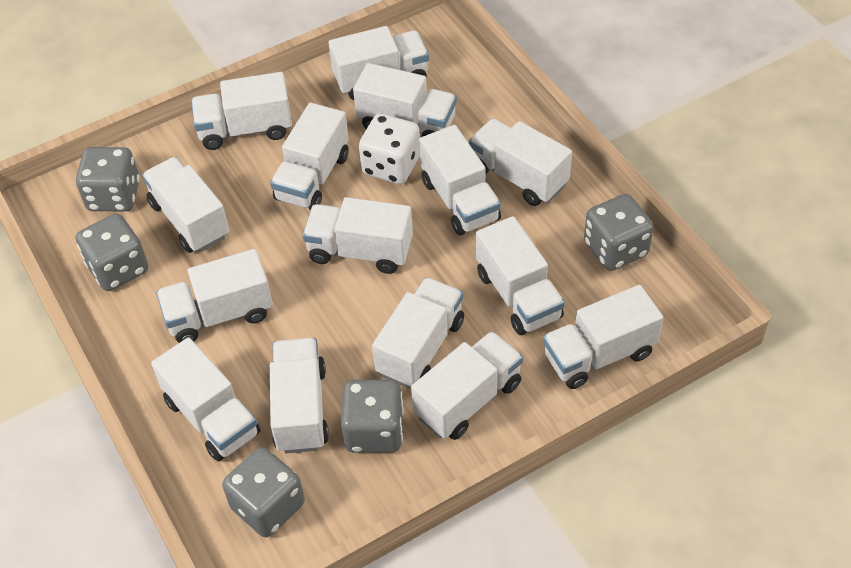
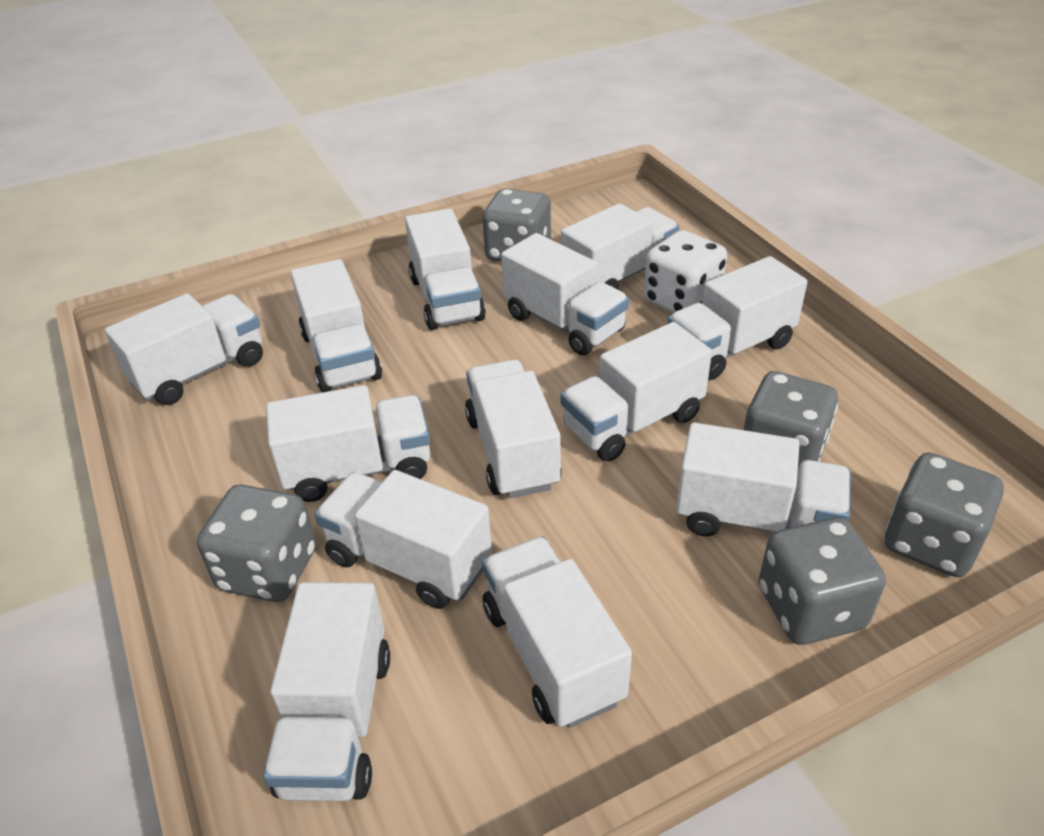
white truck: [142,157,229,253] [151,337,260,461] [156,249,273,343] [191,72,292,150] [270,103,349,210] [270,338,329,453] [302,197,413,274] [329,26,429,100] [353,63,457,137] [372,277,464,388] [411,331,523,440] [419,125,501,236] [469,118,572,206] [476,216,565,335] [543,285,663,389] = 15 -> [105,293,263,405] [263,582,390,801] [266,385,430,502] [290,259,382,393] [315,470,492,609] [405,209,486,330] [465,360,562,498] [482,537,632,728] [501,233,629,355] [561,203,679,290] [561,322,712,461] [667,256,807,380] [676,422,851,537] = 13

